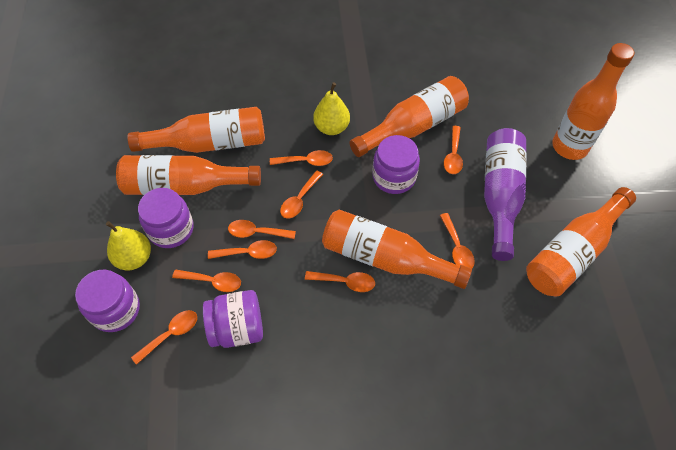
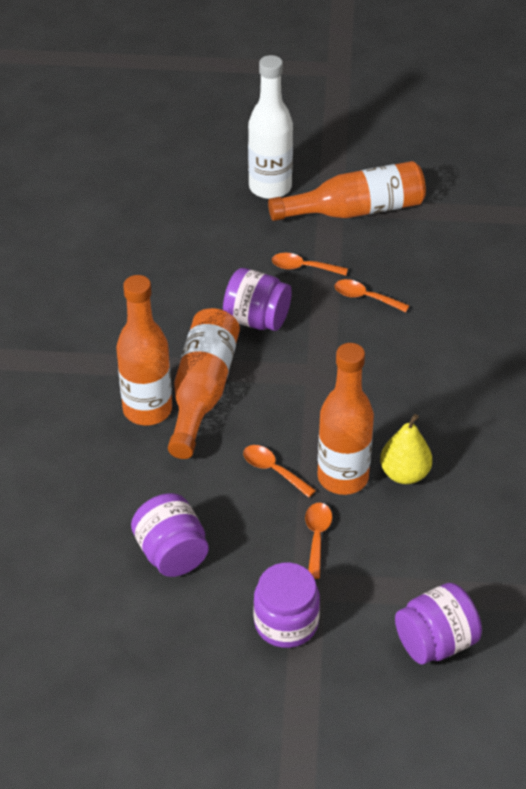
orange bottle: [116,155,261,195] [127,107,265,153] [322,209,472,289] [349,76,469,157] [526,187,636,297] [552,43,634,160] = 6 -> [116,275,172,425] [168,308,240,459] [268,161,426,221] [318,343,374,495] = 4
orange spoon: [131,310,197,365] [172,269,241,292] [208,240,277,259] [228,220,296,239] [270,150,333,166] [280,171,323,219] [305,271,375,292] [440,213,475,269] [444,126,463,174] = 9 -> [243,445,316,498] [272,253,348,276] [305,503,332,579] [335,279,409,312] = 4
purple bottle: [484,128,527,261] = 1 -> none = 0
white bottle: none = 0 -> [248,55,293,199] = 1
yellow pear: [106,221,151,270] [313,82,350,135] = 2 -> [380,414,432,484] = 1

